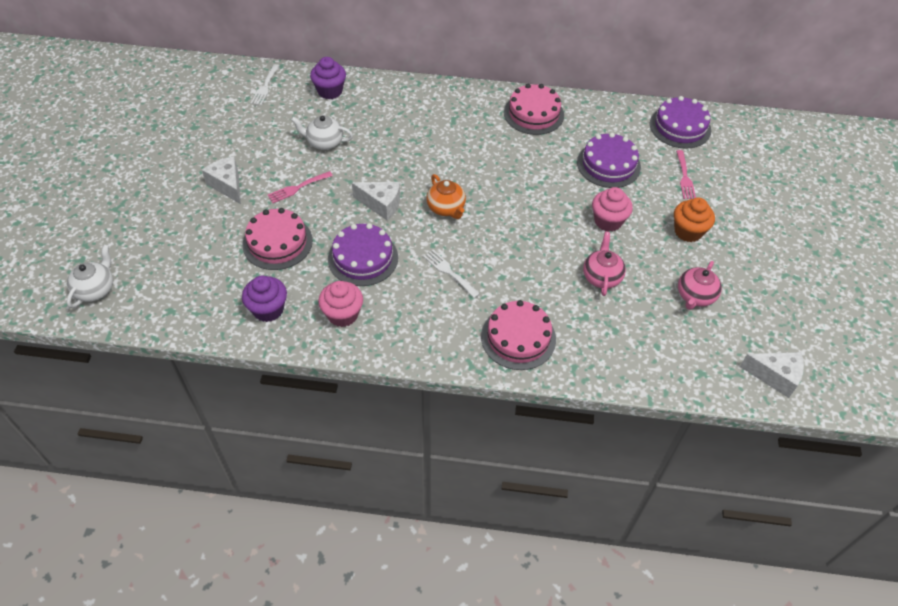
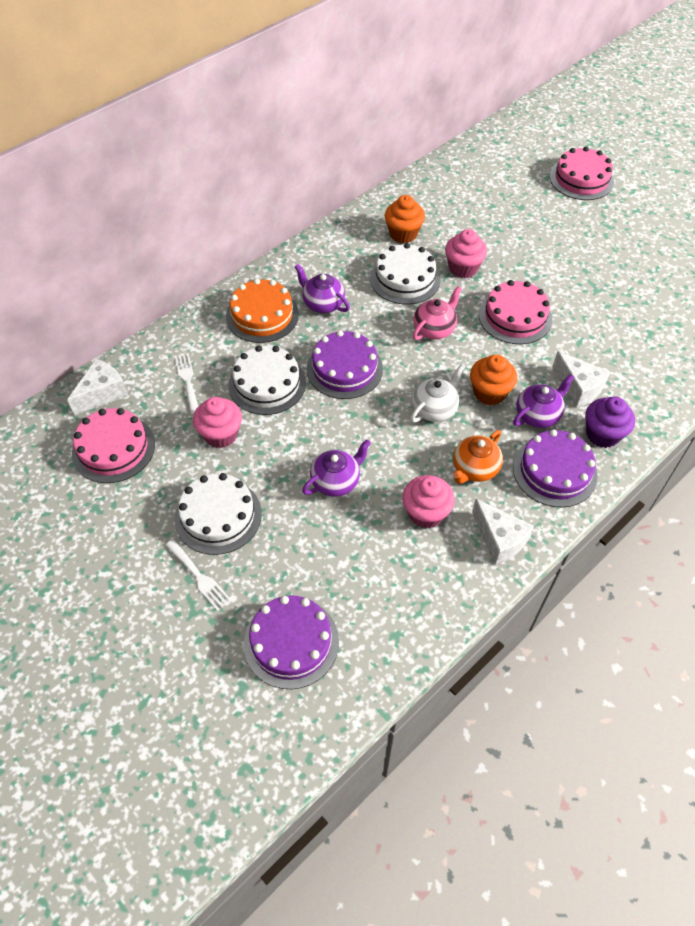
orange cake: none = 0 -> [226,279,299,343] = 1
orange cupcake: [674,198,715,242] = 1 -> [385,195,425,243] [470,354,517,405] = 2
pink cupcake: [318,281,363,327] [592,187,633,232] = 2 -> [193,397,242,448] [402,475,455,528] [445,229,487,278] = 3
pink fork: [267,171,333,203] [676,150,696,199] = 2 -> none = 0
pink teapot: [583,232,626,296] [678,261,722,310] = 2 -> [413,286,462,340] = 1
purple cupcake: [242,276,287,322] [310,57,346,99] = 2 -> [585,397,635,448] = 1
purple teapot: none = 0 -> [295,264,350,313] [302,439,371,497] [513,374,574,428] = 3
white cake: none = 0 -> [175,473,262,555] [228,346,306,415] [370,243,440,304] = 3
white teapot: [67,244,113,308] [291,116,353,150] = 2 -> [410,365,465,423] = 1

